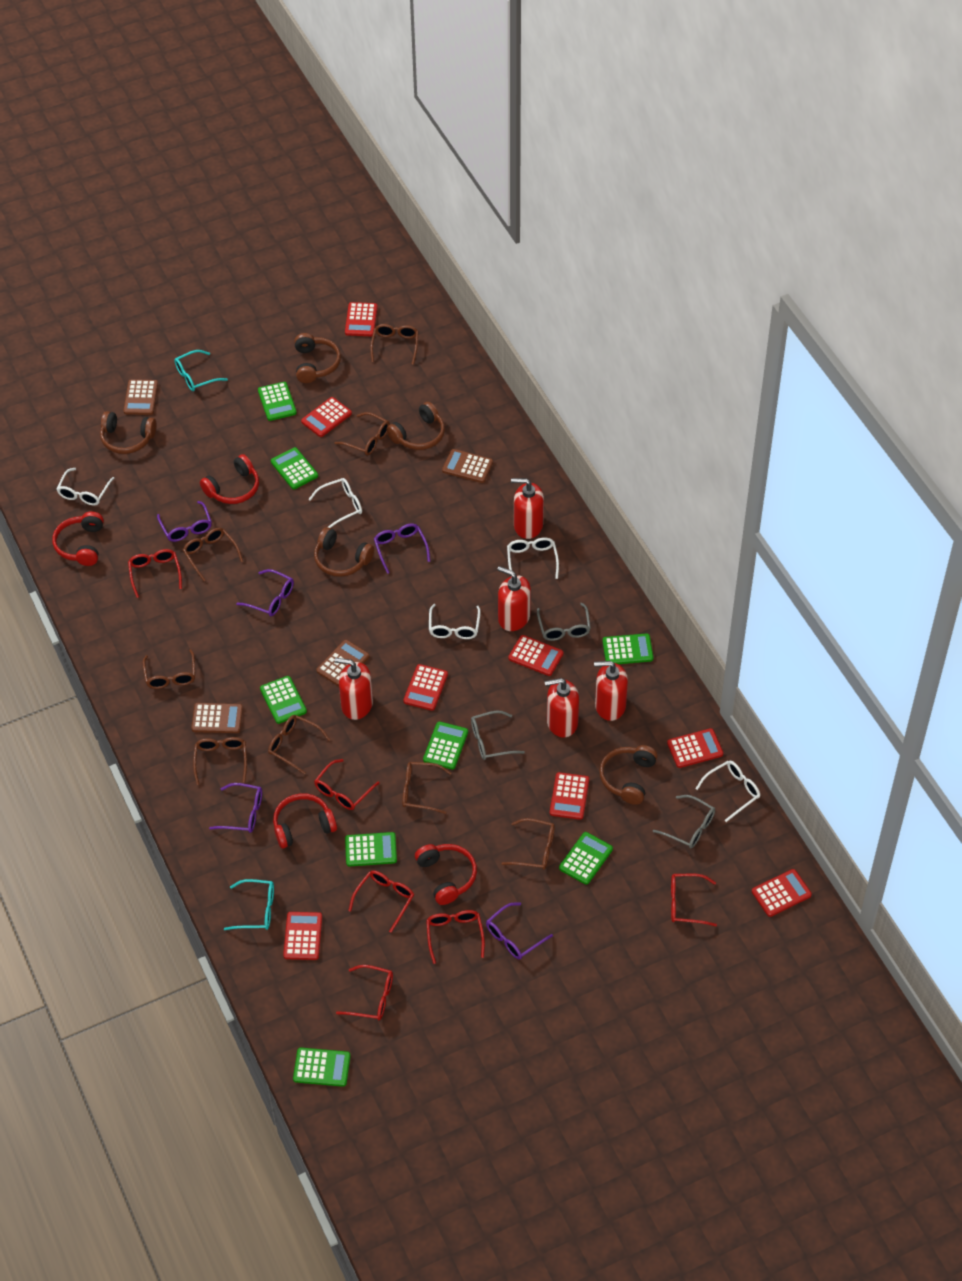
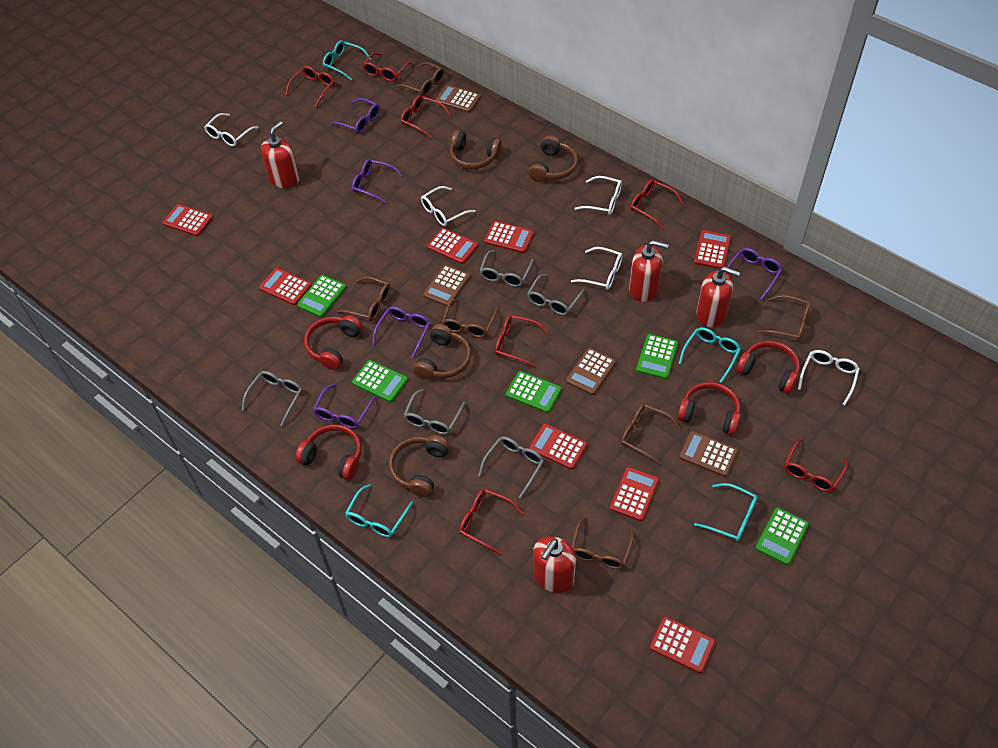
brown glasses: [143,649,195,689] [183,528,243,581] [193,737,247,785] [268,715,330,774] [334,412,390,455] [370,324,419,365] [402,762,452,814] [501,818,555,870] = 8 -> [336,276,391,321] [396,62,444,96] [442,299,498,338] [571,516,634,569] [621,404,681,465] [758,295,810,341] = 6
brown headphones: [100,411,157,454] [294,333,341,383] [314,527,374,577] [386,402,445,450] [599,745,658,805] = 5 -> [389,435,450,497] [413,324,471,380] [450,130,502,169] [528,136,578,182] = 4
green calculator: [258,382,297,421] [260,676,307,724] [271,447,318,489] [293,1048,351,1087] [345,832,397,866] [423,722,468,769] [559,832,613,885] [603,633,653,664] = 8 -> [297,275,346,317] [352,360,408,402] [506,371,562,413] [636,334,678,379] [755,507,809,565] = 5
grey glasses: [471,711,525,760] [537,603,591,641] [653,795,715,849] = 3 -> [242,371,302,426] [404,389,465,435] [478,436,544,498] [479,250,534,287] [527,274,585,315] = 5
red glasses: [128,549,182,598] [314,759,380,810] [336,965,393,1020] [348,871,414,933] [426,910,485,964] [671,874,717,926] = 6 -> [286,66,335,107] [362,52,412,82] [401,95,451,138] [459,489,523,554] [495,315,548,367] [630,179,683,228] [785,439,848,492] = 7
red soap dispenser: [335,658,373,720] [497,566,531,631] [511,478,544,539] [545,678,579,737] [594,661,628,721] = 5 -> [261,121,299,188] [533,536,576,593] [629,240,668,302] [696,267,740,328] = 4
turquoise glasses: [174,350,228,391] [224,879,274,930] = 2 -> [323,40,371,80] [345,484,413,537] [678,327,741,383] [694,483,758,541] = 4

